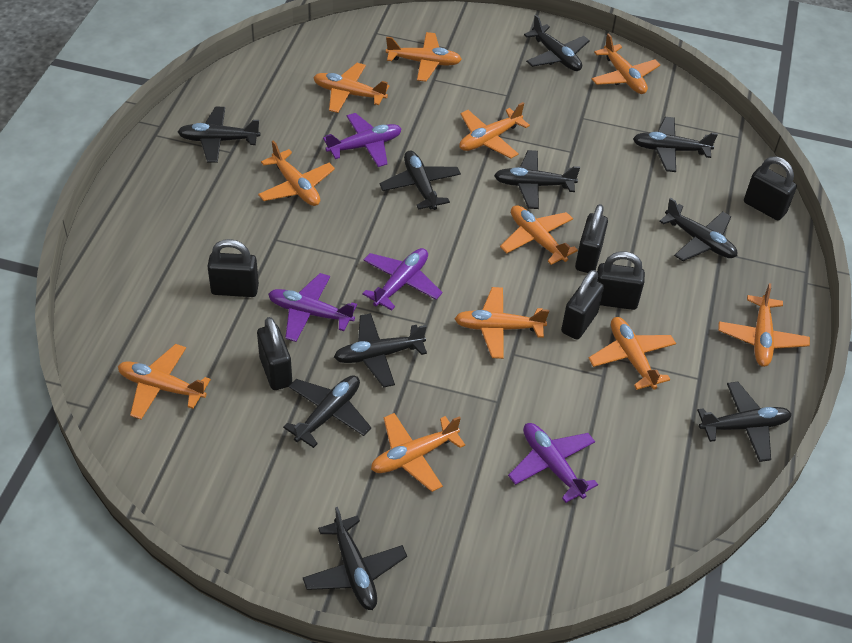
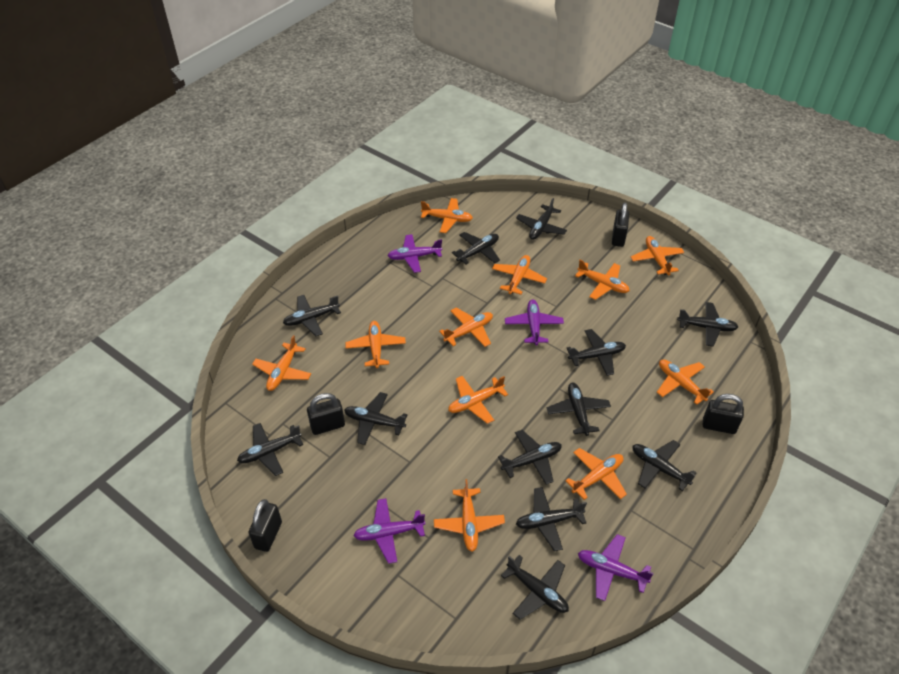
black padlock: [207,239,259,297] [257,317,292,390] [561,270,604,340] [575,204,608,273] [597,252,645,310] [744,157,797,220] = 6 -> [249,499,282,552] [307,393,345,435] [612,202,629,247] [703,394,744,434] = 4
black plane: [178,107,260,163] [283,375,371,448] [303,507,407,610] [334,313,427,388] [379,151,461,210] [494,150,580,209] [524,15,590,71] [633,117,718,172] [659,198,737,261] [697,382,792,462] = 10 -> [237,423,303,476] [283,295,341,336] [344,392,407,445] [452,232,500,264] [498,430,562,485] [501,555,569,620] [516,198,567,240] [516,487,587,551] [547,382,611,436] [567,329,626,376] [633,440,697,491] [677,302,738,347] = 12

